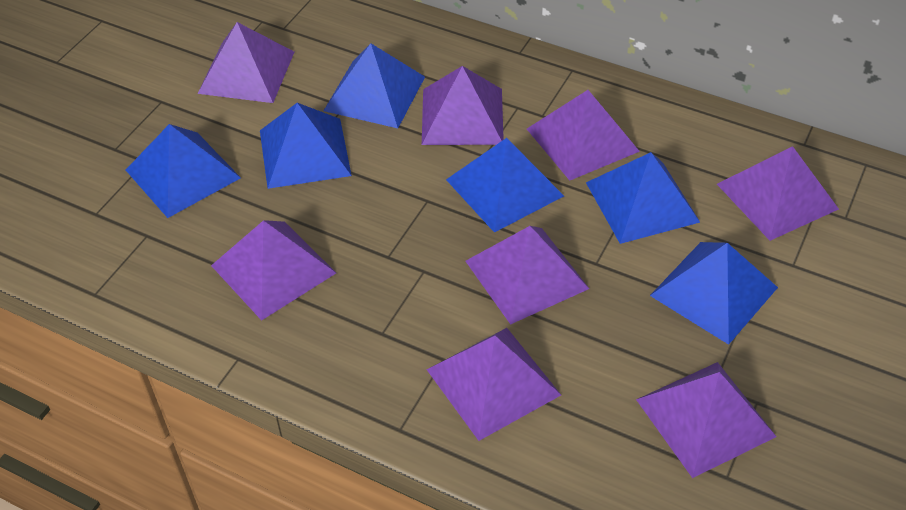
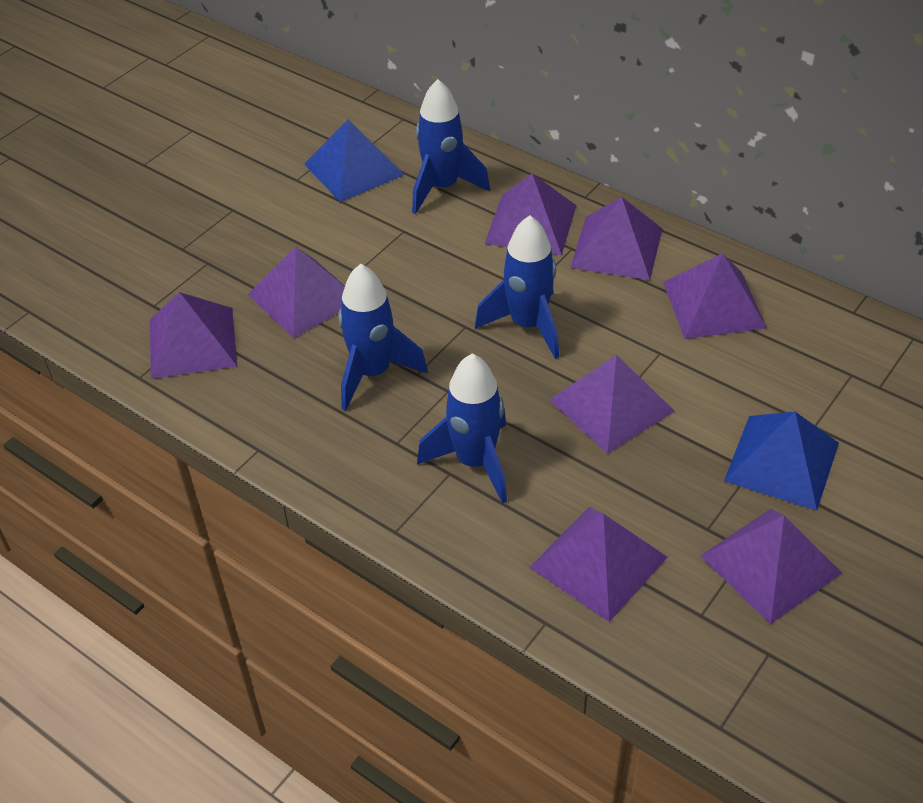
blue pyramid: [126,124,241,218] [260,103,352,189] [324,43,425,128] [446,138,564,233] [586,152,700,244] [650,242,778,345] = 6 -> [304,119,404,202] [724,411,839,511] = 2
blue rocket: none = 0 -> [338,264,428,410] [412,79,490,214] [417,354,507,504] [475,215,559,359] = 4

